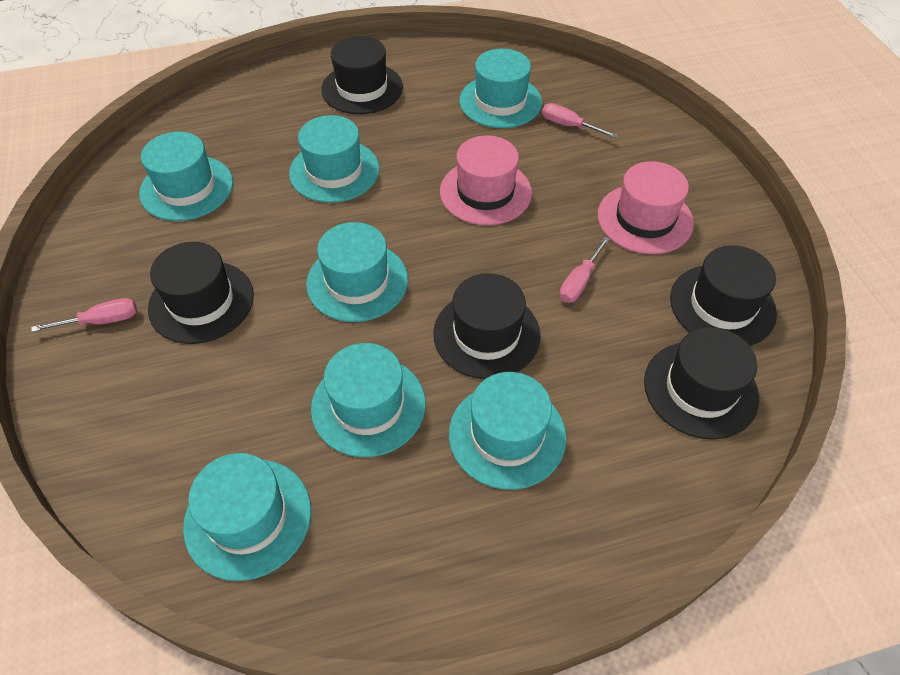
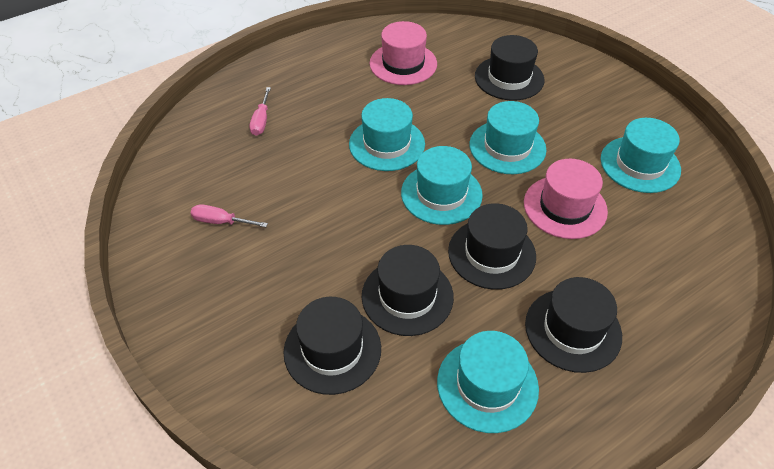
pink screwdriver: [31,298,137,332] [542,103,618,138] [559,236,610,303] = 3 -> [191,204,268,227] [250,87,271,136] = 2
turquoise hat: [139,132,233,221] [183,453,311,581] [289,115,380,203] [306,222,408,322] [311,343,426,457] [449,372,567,490] [459,48,542,128] = 7 -> [349,98,425,171] [401,146,483,225] [437,331,539,433] [469,101,547,174] [601,118,681,193] = 5

